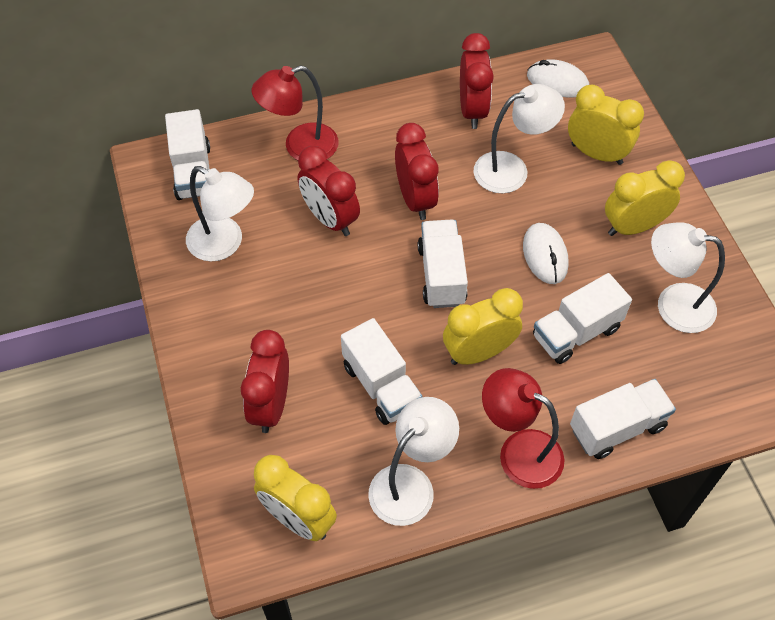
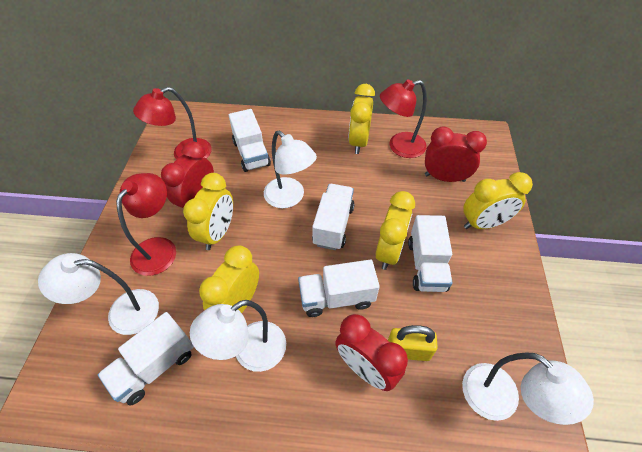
red clock: [241,330,289,433] [297,146,360,236] [395,123,439,220] [460,33,494,129] = 4 -> [161,141,214,208] [335,314,408,391] [425,126,487,182] = 3
red lamp: [252,65,339,160] [482,368,564,489] = 2 -> [116,173,176,276] [133,87,212,160] [380,79,427,158] = 3
white mouse: [523,223,569,284] [527,59,589,98] = 2 -> none = 0
yellow clock: [254,455,337,541] [443,288,523,365] [568,85,644,165] [605,160,685,236] = 4 -> [183,173,233,250] [199,245,259,313] [348,84,375,154] [376,191,415,270] [463,172,533,229] = 5
yellow padlock: none = 0 -> [388,325,438,361] = 1

